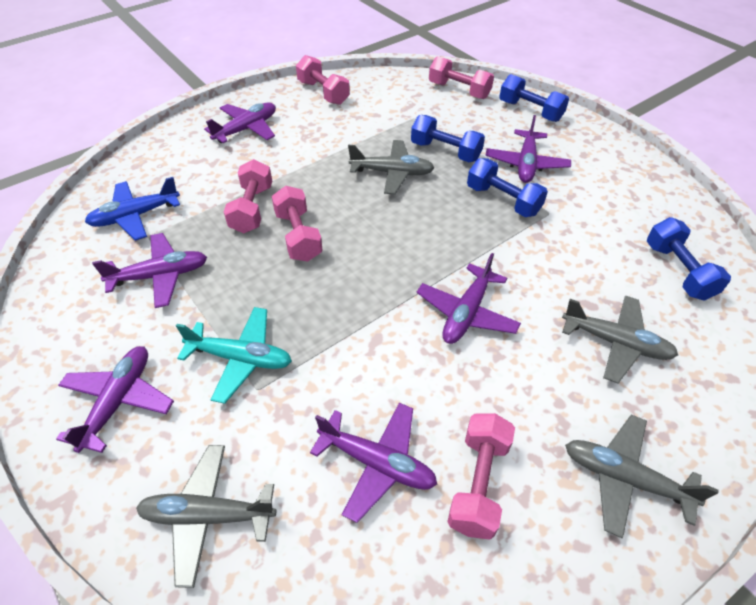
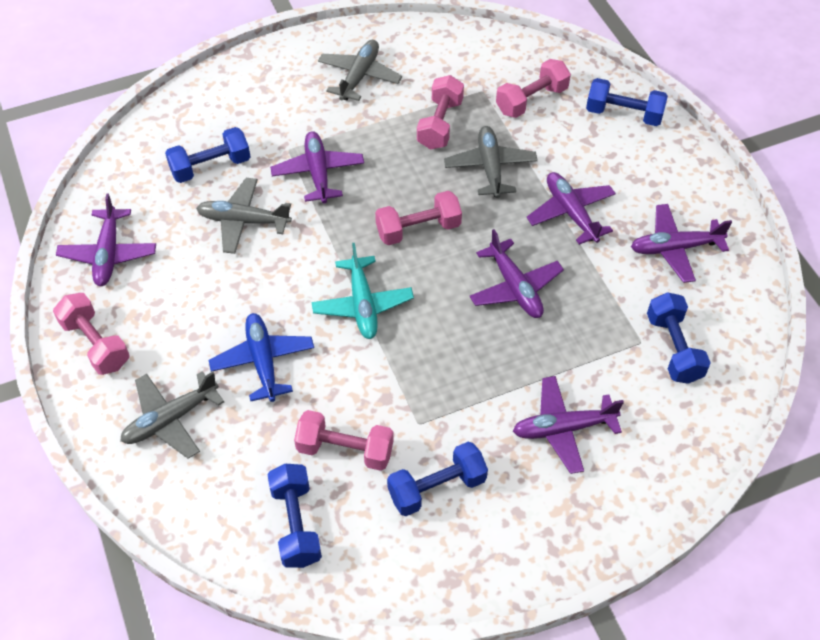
blue dumbbell: [411,115,485,162] [467,158,548,217] [499,74,569,122] [647,217,731,301] = 4 -> [165,127,250,183] [267,464,322,568] [387,442,488,516] [586,78,668,126] [647,292,711,384] = 5

